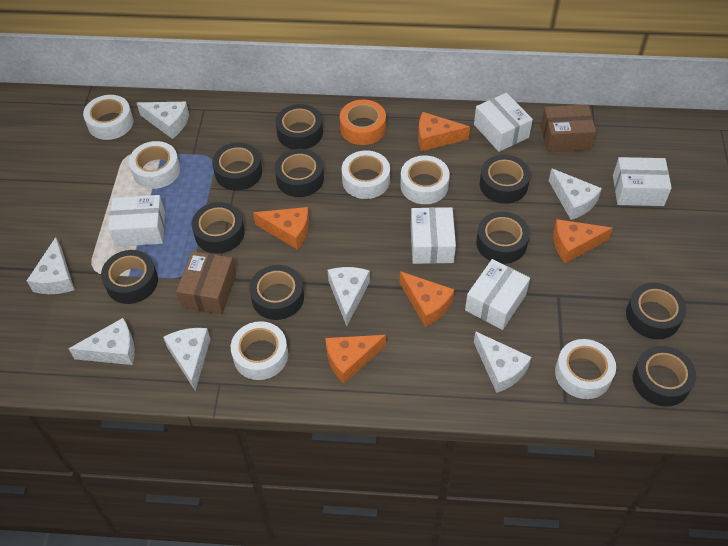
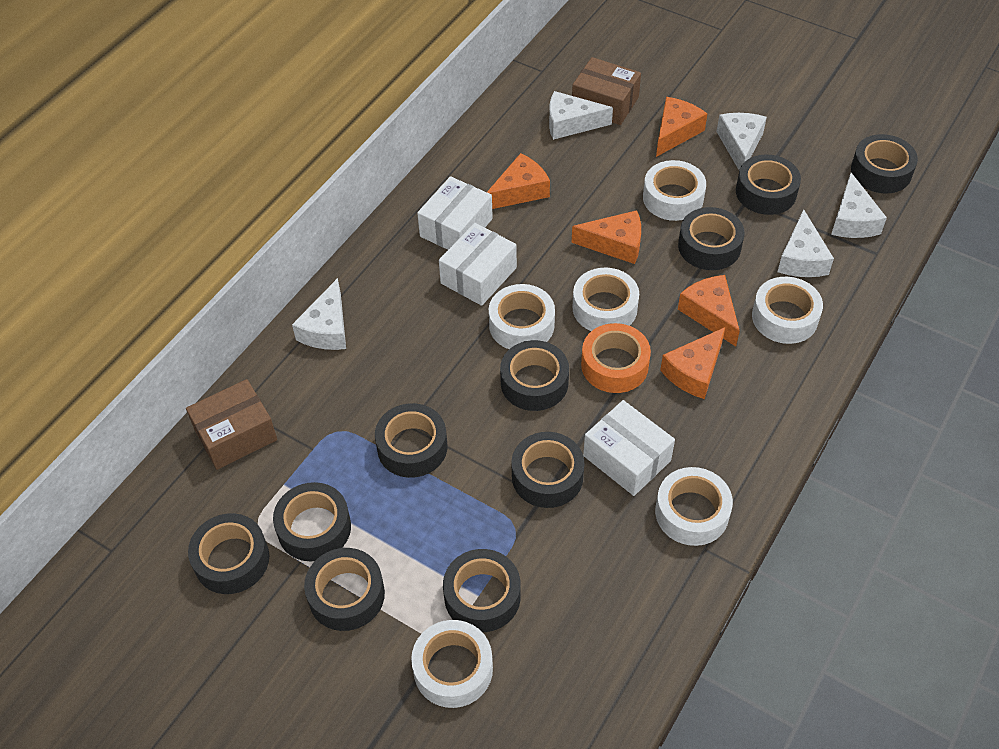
white box: [108,195,165,247] [411,207,456,264] [465,259,530,330] [474,93,533,152] [613,157,672,206] = 5 -> [417,176,493,250] [439,223,517,306] [583,400,675,496] = 3
white cheese: [27,237,75,294] [69,318,135,365] [137,102,189,139] [163,328,210,391] [328,267,370,326] [474,331,532,393] [549,168,602,220] = 7 -> [292,278,346,350] [549,91,613,140] [716,113,767,170] [777,210,834,277] [831,173,887,238] = 5

